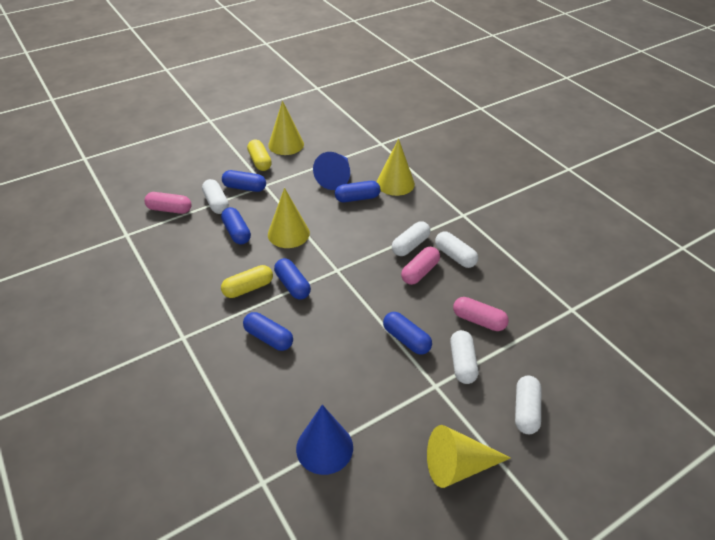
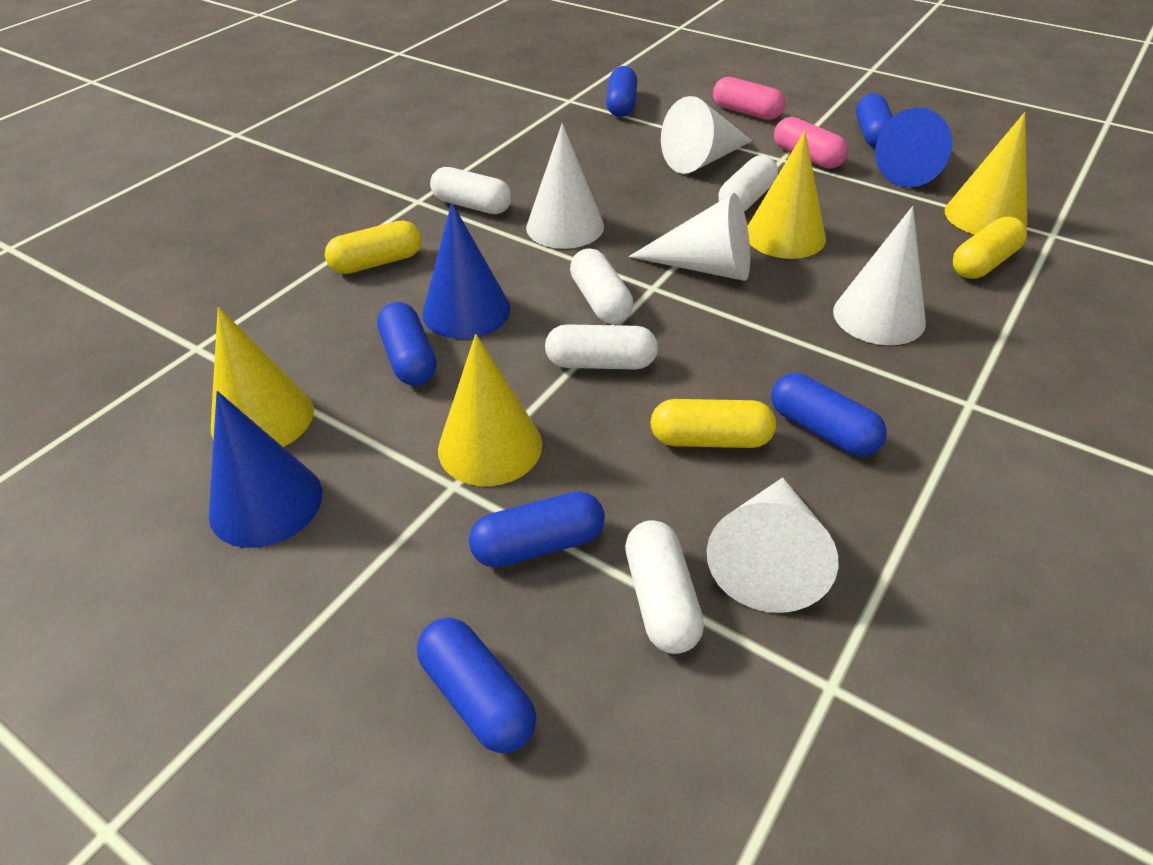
blue cone: [296,405,353,475] [313,152,350,190] = 2 -> [209,391,322,548] [422,203,510,339] [875,108,952,187] = 3
pink capsule: [145,192,191,214] [401,247,440,285] [453,297,509,331] = 3 -> [713,77,785,120] [774,117,848,169] = 2
white cone: none = 0 -> [526,123,604,249] [628,193,750,281] [661,96,752,174] [707,478,838,613] [833,206,926,345] = 5
yellow capsule: [221,265,273,298] [247,140,272,171] = 2 -> [325,220,422,274] [651,399,776,448] [953,217,1027,279] = 3

